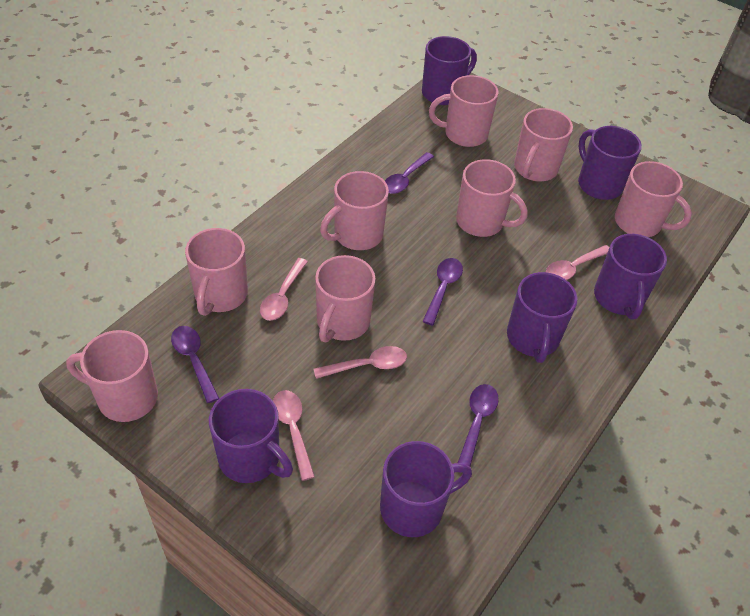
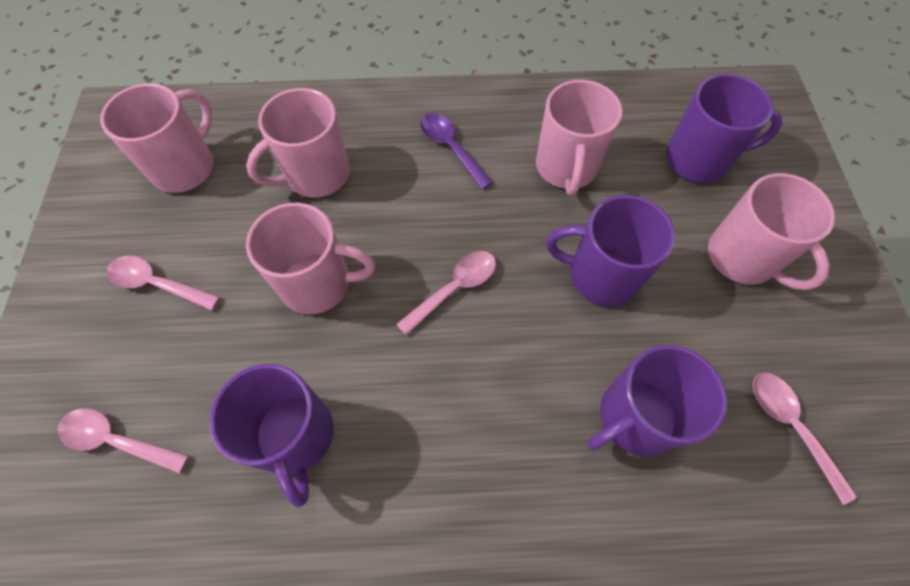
pink mug: [66,330,158,422] [185,228,248,316] [315,255,376,343] [320,171,389,250] [429,75,498,147] [456,159,528,237] [514,108,573,182] [615,161,692,237] = 8 -> [100,83,214,193] [246,88,350,198] [246,203,375,314] [536,80,623,196] [708,173,835,290] = 5
purple mug: [209,389,293,483] [380,441,472,537] [422,36,477,105] [507,272,577,363] [578,126,642,200] [594,234,667,320] = 6 -> [209,364,334,507] [546,195,675,307] [587,345,727,456] [666,74,783,183] = 4
purple spoon: [171,326,219,403] [385,152,434,194] [422,258,463,326] [458,384,499,467] = 4 -> [420,113,493,189] = 1

